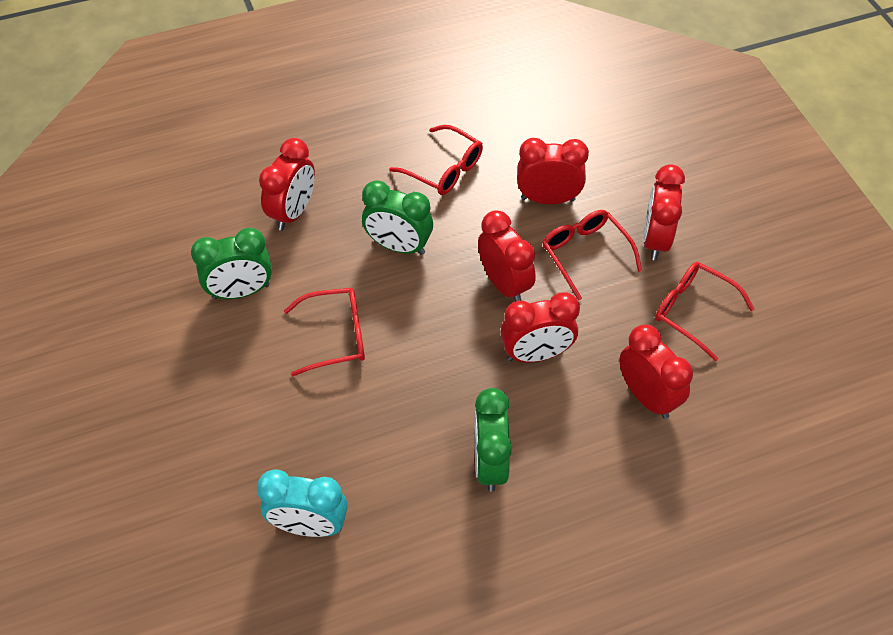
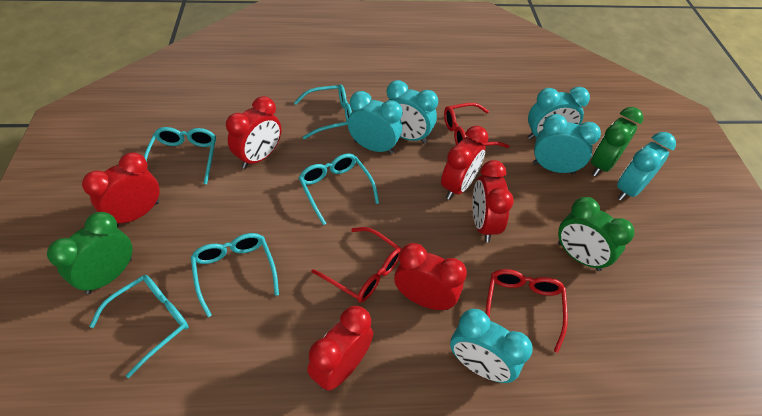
red glasses: [284,288,365,376] [389,125,483,195] [543,210,642,301] [655,262,755,361] = 4 -> [311,227,402,303] [444,103,509,148] [486,269,568,353] = 3
turquoise clock: [257,469,348,537] = 1 -> [348,91,402,154] [387,80,438,143] [450,309,533,383] [528,87,590,140] [533,114,601,174] [617,132,676,201] = 6
turquoise glasses: none = 0 -> [90,275,189,378] [144,127,216,184] [191,233,279,317] [294,84,352,139] [298,154,379,225] = 5

